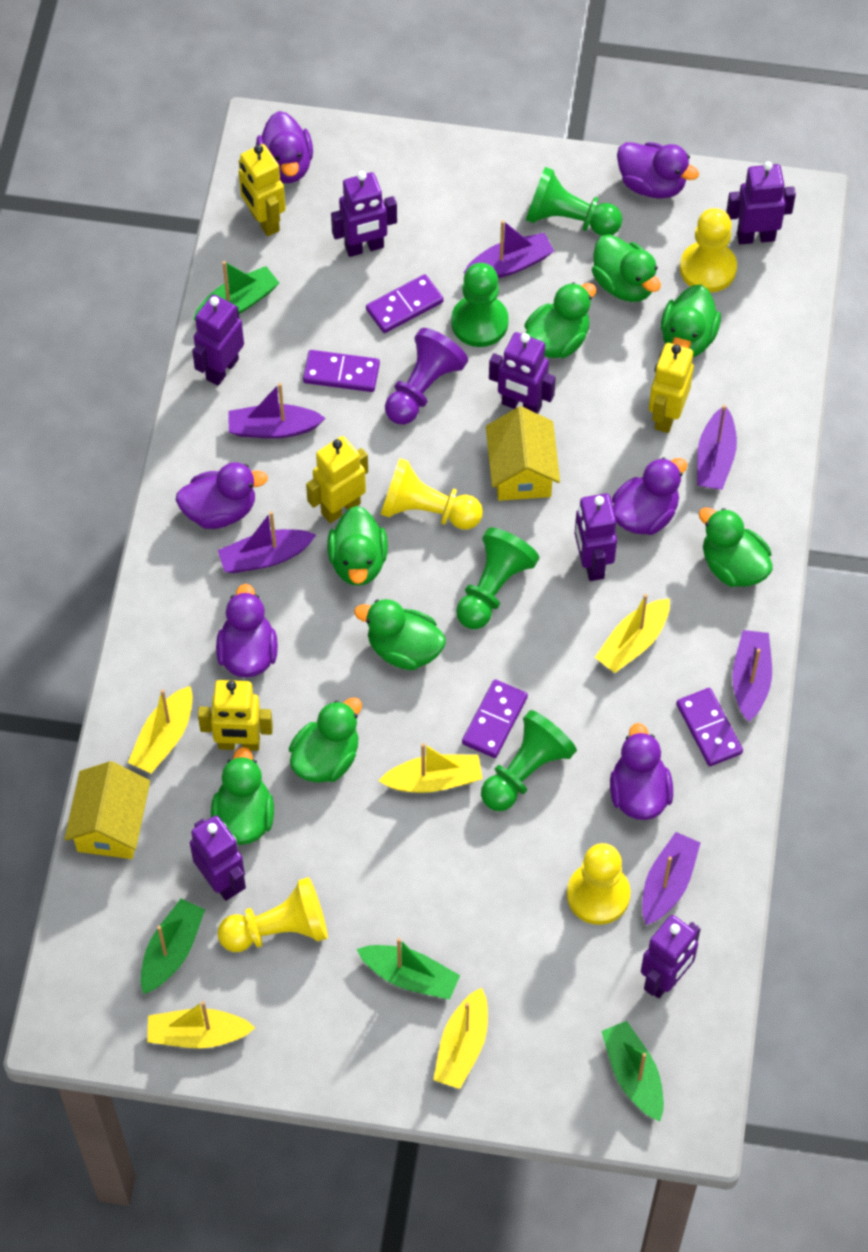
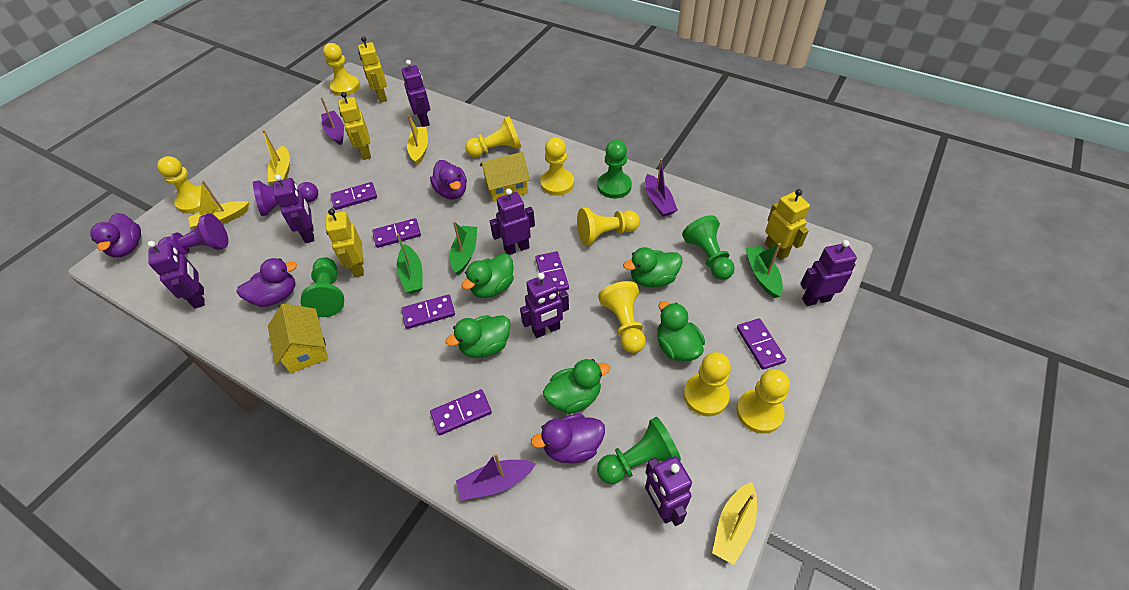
green boat: [141,899,205,994] [193,261,279,321] [356,938,460,1000] [601,1021,664,1121] = 4 -> [396,234,423,293] [450,221,477,275] [746,243,783,298] = 3
green duck: [211,747,274,845] [289,697,362,783] [327,506,388,586] [354,599,446,670] [525,282,596,358] [592,234,661,302] [661,285,721,357] [699,507,772,587] = 8 -> [446,315,511,358] [462,254,514,298] [543,359,610,414] [623,247,682,287] [657,301,705,362] = 5
purple boat: [218,511,316,573] [228,383,325,439] [463,220,554,278] [642,832,700,925] [697,405,737,490] [732,630,772,722] = 6 -> [321,97,344,145] [456,453,536,500] [645,159,678,217] = 3
purple domino: [303,350,380,392] [366,274,444,333] [462,679,528,758] [676,688,743,766] = 4 -> [331,182,377,210] [372,218,421,248] [401,295,455,329] [430,389,492,435] [535,251,569,292] [737,318,786,370] = 6
purple duck: [176,462,268,529] [216,584,278,677] [256,111,313,183] [610,723,673,820] [612,457,687,535] [617,142,699,199] = 6 -> [90,213,141,257] [237,258,297,307] [430,160,467,200] [531,414,605,464] = 4
purple pawn: [385,328,468,425] = 1 -> [158,213,228,255] [253,180,318,216] = 2
yellow boat: [128,686,193,774] [147,1001,255,1048] [379,743,483,793] [433,988,488,1089] [595,594,670,673] = 5 -> [188,180,249,228] [262,130,290,184] [407,115,428,165] [712,482,757,565] = 4
yellow pawn: [217,877,328,952] [380,458,483,530] [567,843,630,925] [680,208,737,293] = 4 -> [157,156,212,213] [323,43,360,96] [465,116,521,157] [540,137,574,196] [577,208,640,245] [598,281,646,353] [684,352,731,416] [736,369,790,434] = 8

